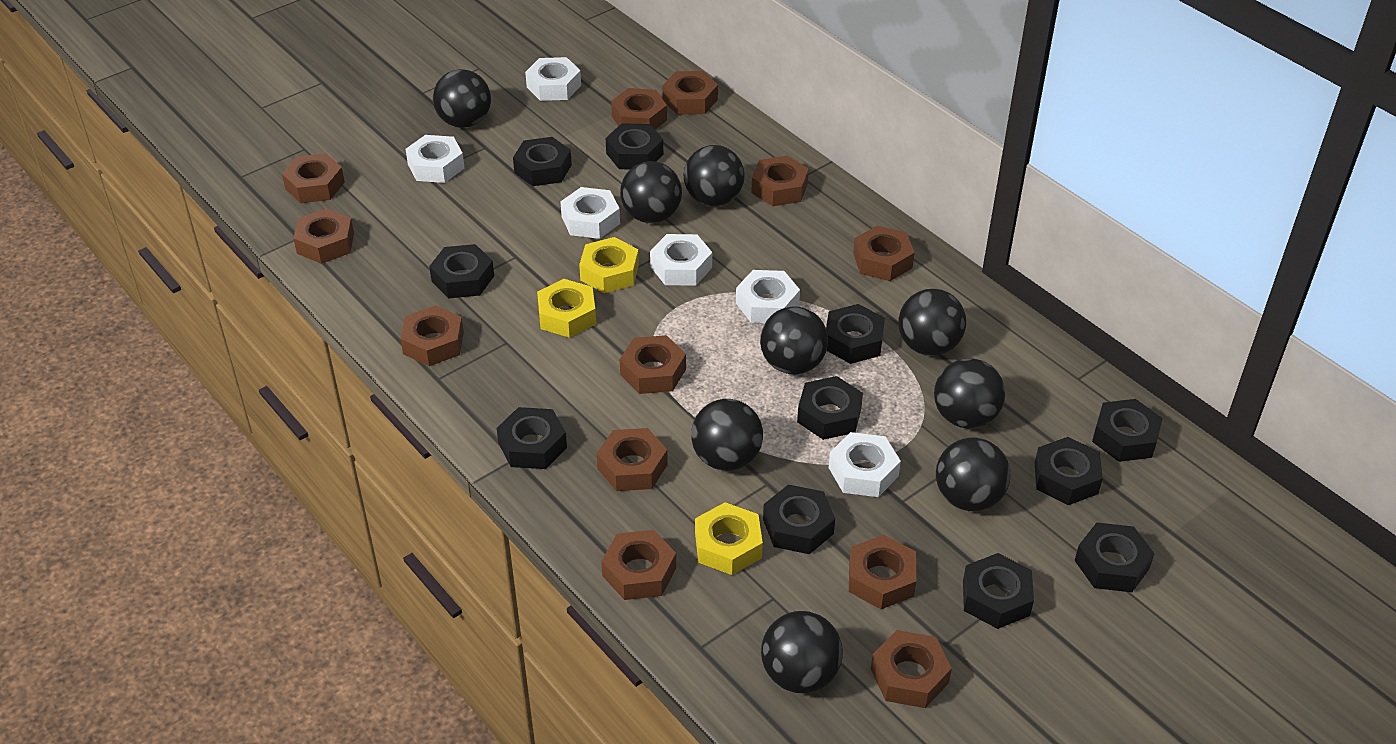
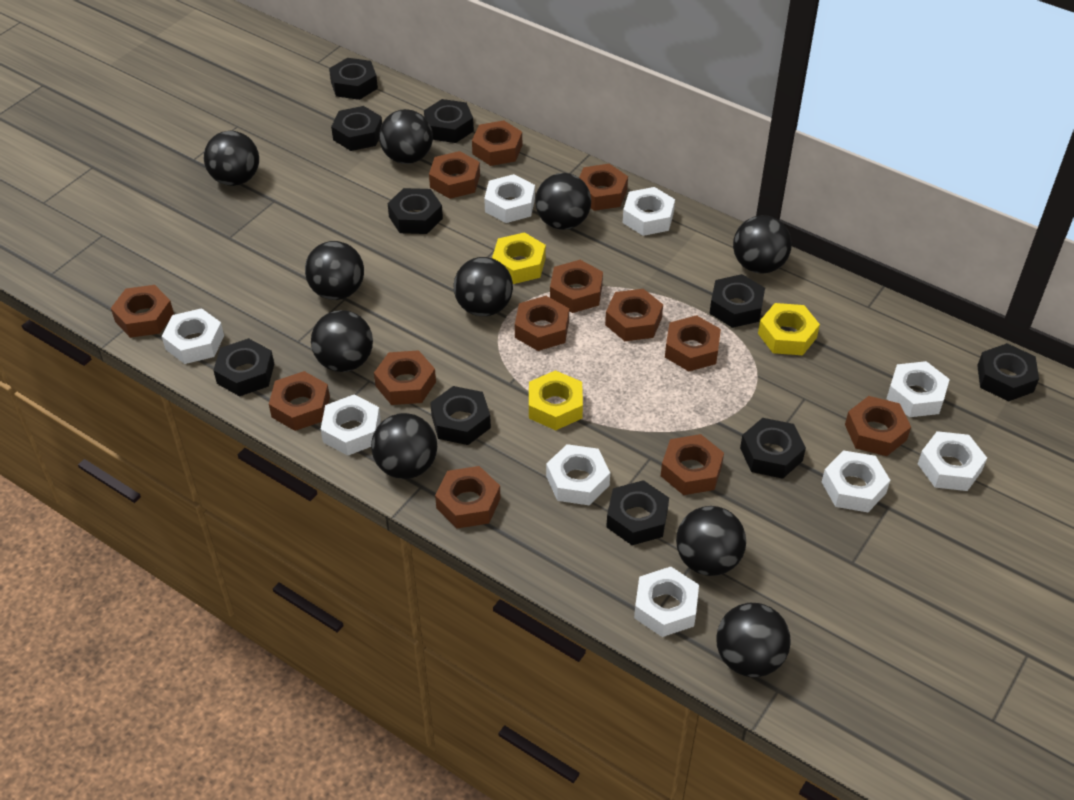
black ball: [433,69,491,128] [620,161,682,223] [684,145,744,206] [691,399,763,471] [760,306,828,374] [761,611,843,693] [898,289,966,356] [934,358,1005,429] [936,438,1011,511] = 9 -> [204,131,259,186] [305,241,364,300] [311,310,373,372] [371,413,437,479] [379,109,433,164] [454,257,513,316] [535,173,591,230] [676,506,746,576] [716,603,791,677] [733,215,792,274] = 10
black nut: [429,244,494,299] [497,407,567,469] [513,137,572,186] [606,123,663,169] [763,485,835,554] [797,376,863,440] [826,304,885,364] [963,553,1034,629] [1035,437,1103,505] [1075,522,1155,592] [1092,399,1163,462] = 11 -> [213,338,274,396] [329,58,378,100] [331,106,382,151] [387,188,443,234] [424,99,474,143] [430,386,491,445] [606,480,669,545] [709,274,765,328] [740,418,806,479] [977,343,1039,401] = 10
brown nut: [282,153,345,203] [293,208,354,264] [400,305,464,366] [597,428,668,491] [601,530,676,600] [611,88,667,129] [620,335,686,394] [663,71,718,115] [751,156,809,206] [849,535,916,609] [853,226,914,281] [871,630,952,708] = 12 -> [111,285,174,338] [269,371,330,431] [374,350,436,405] [429,151,480,199] [435,466,501,528] [472,120,522,166] [515,296,569,351] [550,260,603,313] [579,164,628,211] [605,289,663,341] [661,434,724,495] [665,315,721,371] [845,396,911,456] = 13
white nut: [406,135,465,183] [525,57,581,101] [560,187,620,239] [650,234,712,286] [736,270,800,323] [829,432,901,497] = 6 -> [162,308,224,364] [321,394,381,456] [484,174,535,223] [546,444,610,505] [623,187,675,236] [634,567,699,637] [822,450,890,512] [887,361,950,417] [918,431,987,491] = 9

